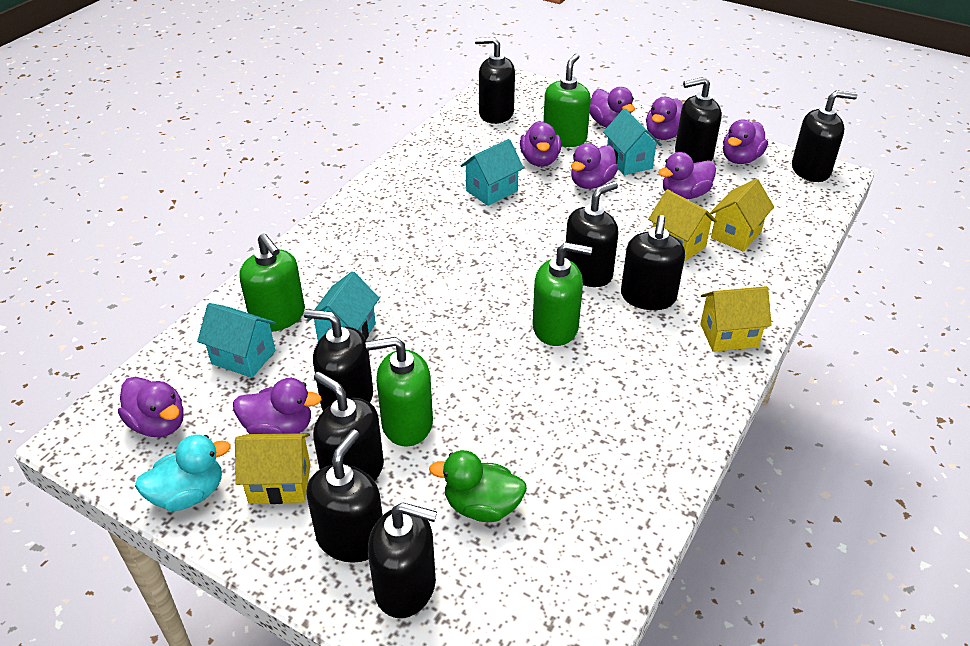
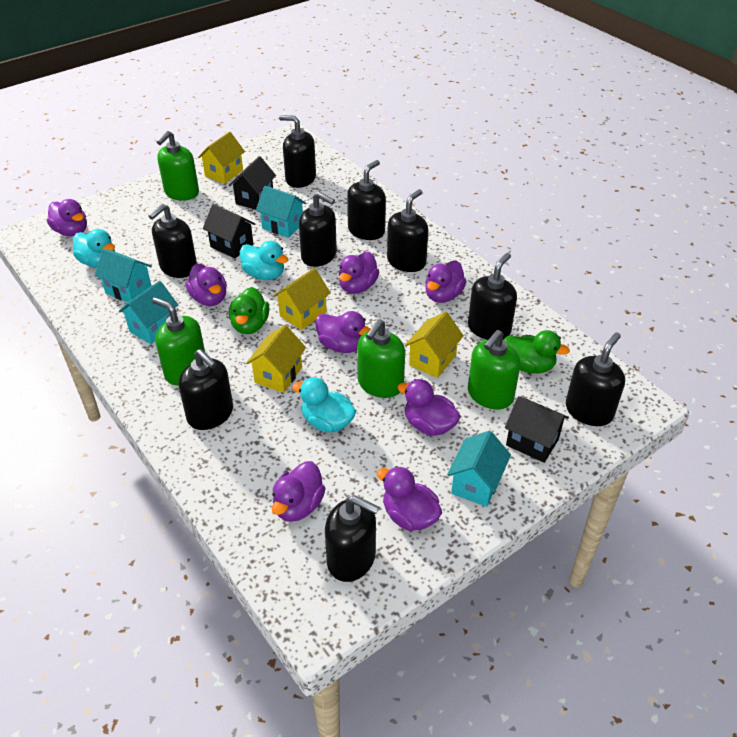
black house: none = 0 -> [203,204,255,259] [229,156,276,210] [505,396,569,463] = 3
green duck: [429,450,527,522] = 1 -> [229,287,269,334] [504,330,570,374] = 2
turquoise duck: [135,435,231,511] = 1 -> [73,229,115,268] [240,241,289,280] [292,377,356,432] = 3

